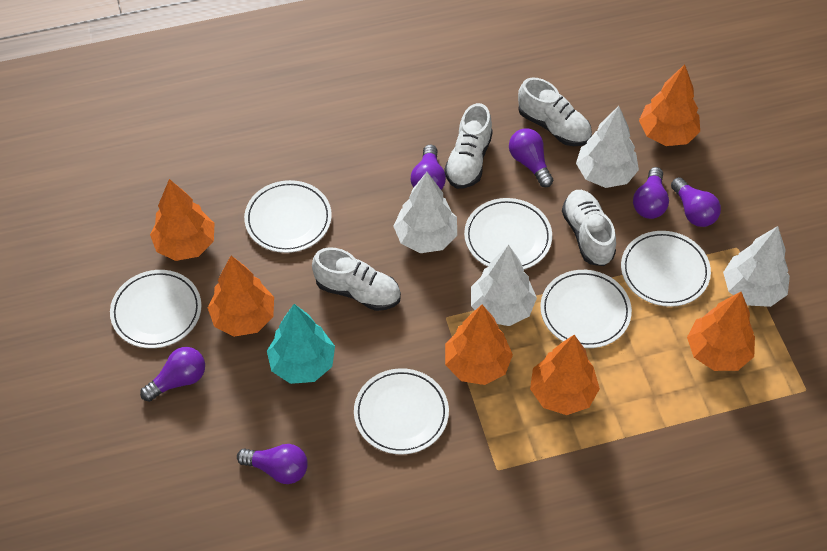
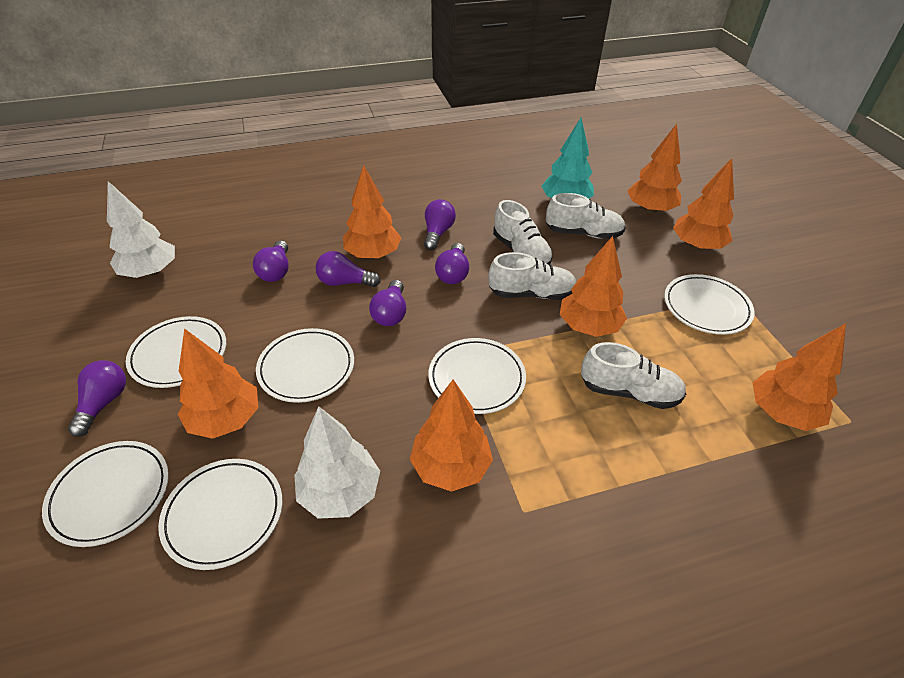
orange tree: [150,179,214,261] [208,256,274,337] [445,305,513,385] [530,335,600,415] [639,64,700,146] [687,292,755,371] = 6 -> [178,328,258,439] [343,165,401,259] [410,379,493,492] [560,236,627,337] [627,124,682,213] [673,158,734,250] [753,323,846,431] = 7
white tree: [393,172,457,253] [471,245,537,326] [576,106,639,188] [723,226,790,307] = 4 -> [107,181,175,278] [294,406,380,519] = 2

